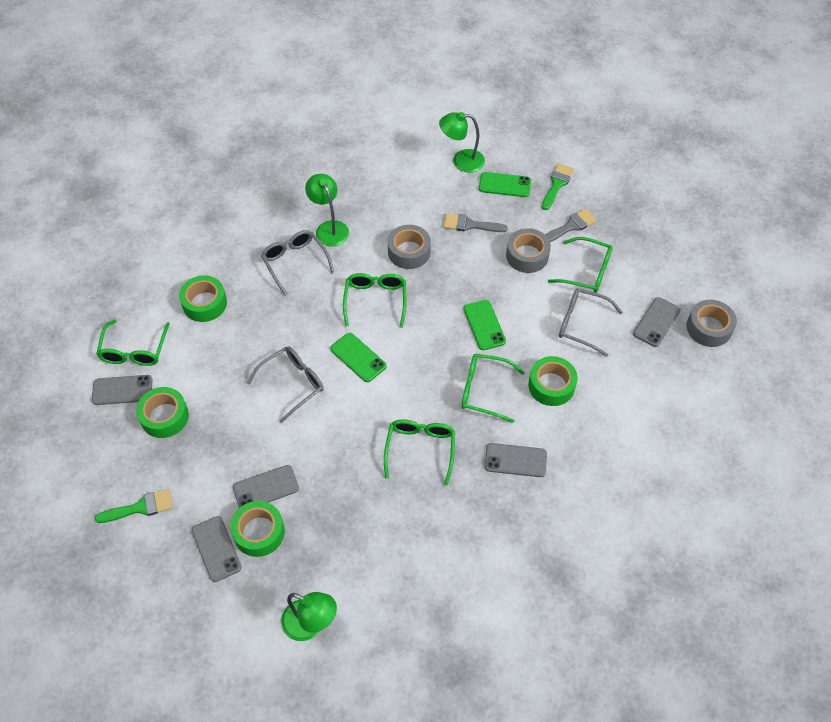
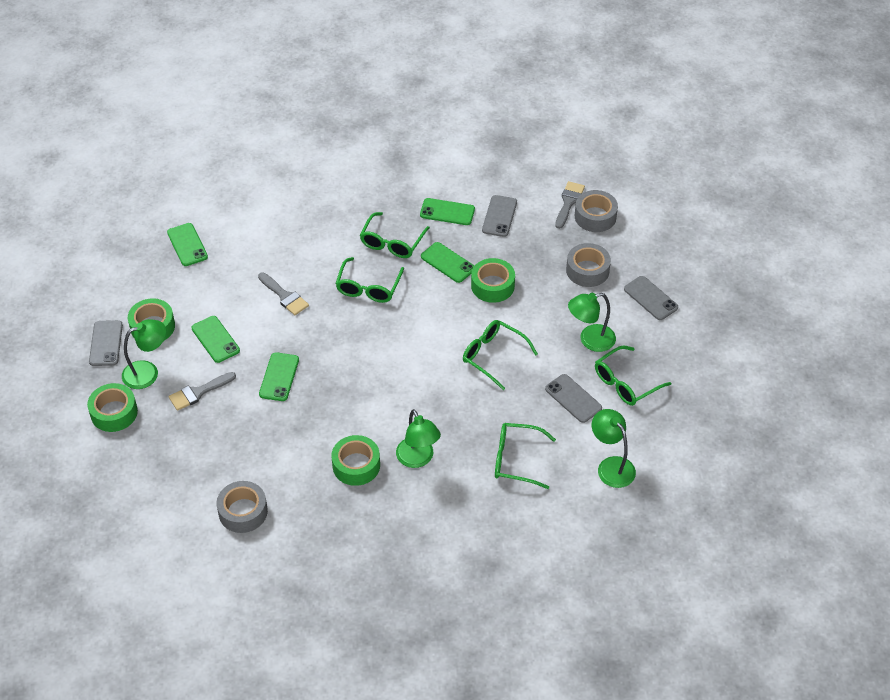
green brush: [95,489,173,523] [542,164,574,210] = 2 -> none = 0
green lamp: [281,592,337,641] [305,174,349,246] [439,112,485,173] = 3 -> [122,319,166,389] [396,409,441,468] [568,293,616,352] [592,409,636,488] = 4
green phone: [331,333,387,382] [464,300,506,350] [479,172,531,197] = 3 -> [167,223,208,266] [192,316,240,363] [259,352,299,401] [420,198,475,225] [421,242,474,283] = 5
grey brush: [444,213,508,232] [545,209,597,242] = 2 -> [169,372,236,411] [258,272,309,315] [555,181,585,229] = 3
grey glasses: [247,346,324,423] [261,230,335,296] [559,288,623,357] = 3 -> none = 0
grey phone: [92,375,153,405] [192,516,242,582] [233,465,299,508] [485,443,547,477] [633,297,681,347] = 5 -> [89,320,123,366] [482,195,517,237] [545,374,602,423] [624,276,678,320] = 4

